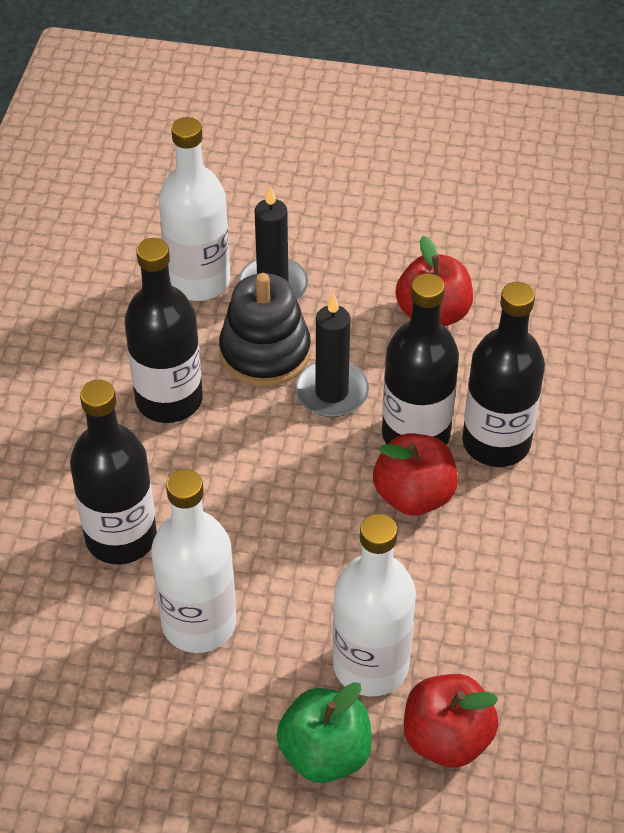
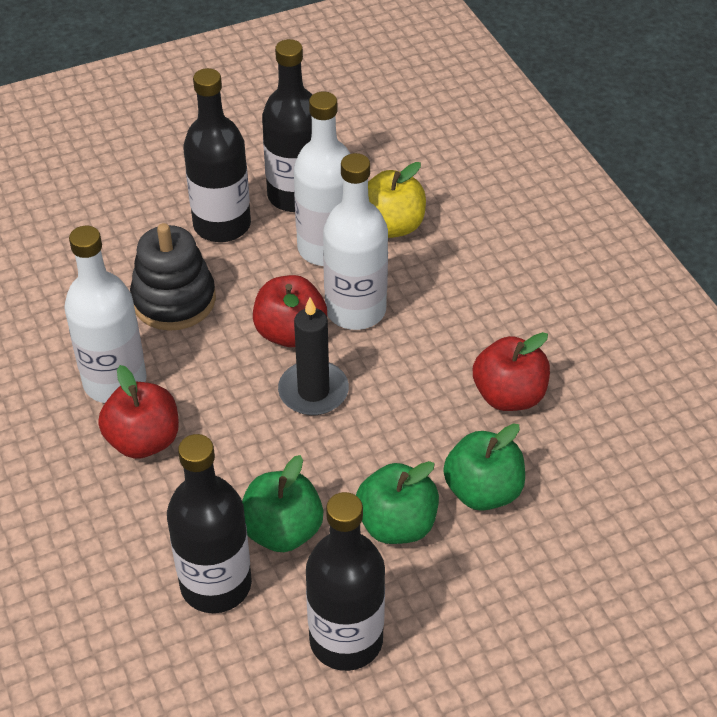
black candle: [238,186,308,300] [295,293,369,417] = 2 -> [278,297,349,415] = 1
green apple: [277,682,372,783] = 1 -> [242,455,324,552] [356,461,439,544] [443,423,525,511] = 3
yellow apple: none = 0 -> [368,162,426,238] = 1

